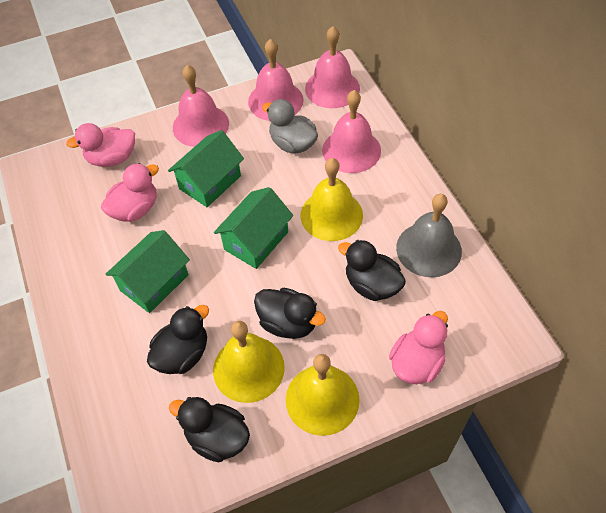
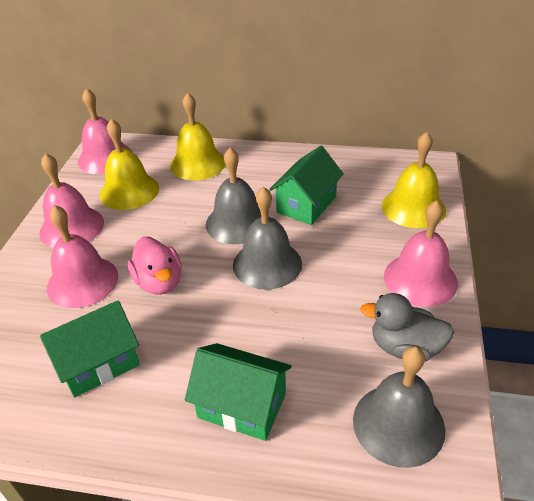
black duck: [147,305,209,374] [169,397,250,462] [254,288,326,339] [338,240,406,301] = 4 -> none = 0
grey bell: [396,194,462,277] = 1 -> [206,147,261,244] [233,187,302,290] [353,346,445,468] = 3
pink duck: [66,123,135,167] [101,163,159,222] [389,311,448,384] = 3 -> [128,236,182,295] = 1

